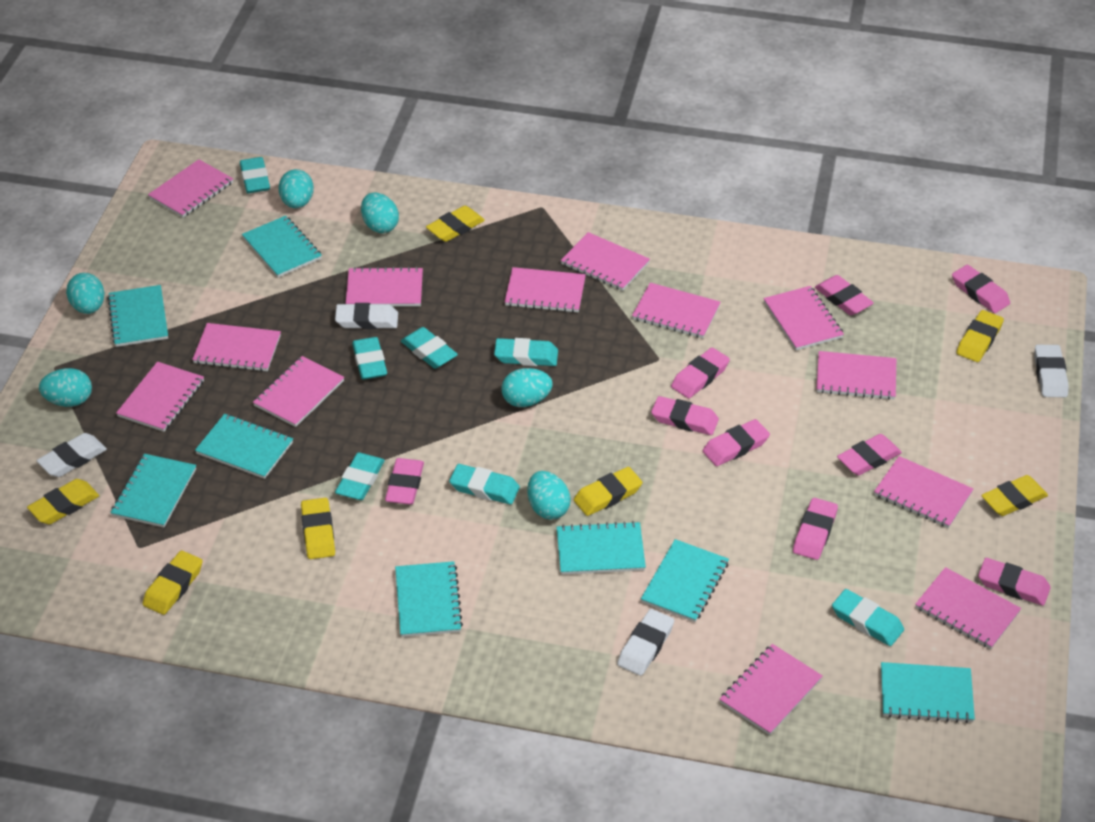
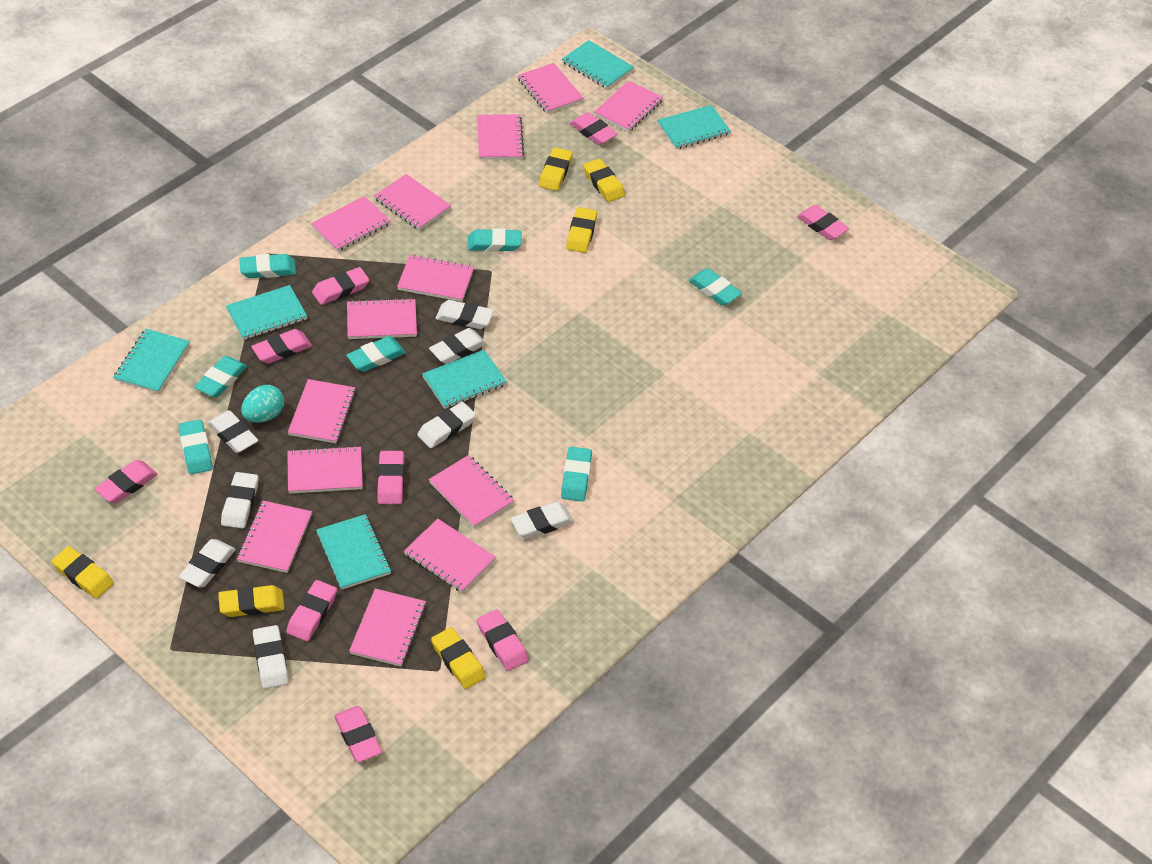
turquoise egg: [39,368,92,407] [66,273,104,314] [279,169,314,208] [361,193,399,233] [501,368,553,407] [527,471,571,520] = 6 -> [241,385,284,423] = 1
turquoise notebook: [107,285,168,347] [111,454,196,527] [195,414,293,479] [242,216,322,277] [395,561,463,637] [557,521,646,575] [641,539,729,622] [881,662,975,723] = 8 -> [113,329,190,393] [226,285,307,340] [316,514,391,590] [422,350,507,409] [562,40,634,89] [657,105,731,149] = 6
white eraser: [36,433,107,477] [335,303,398,329] [617,609,674,676] [1034,345,1069,397] = 4 -> [179,539,236,587] [208,410,258,453] [221,472,259,529] [253,625,289,689] [417,402,476,448] [429,328,487,364] [436,300,494,329] [511,502,574,539] = 8
yellow eraser: [27,479,99,524] [143,551,202,615] [301,498,335,559] [426,206,485,242] [574,467,642,516] [956,310,1004,362] [981,475,1048,516] = 7 -> [51,546,114,599] [218,585,285,617] [431,627,486,689] [539,147,573,191] [566,207,597,253] [583,158,625,202] = 6

